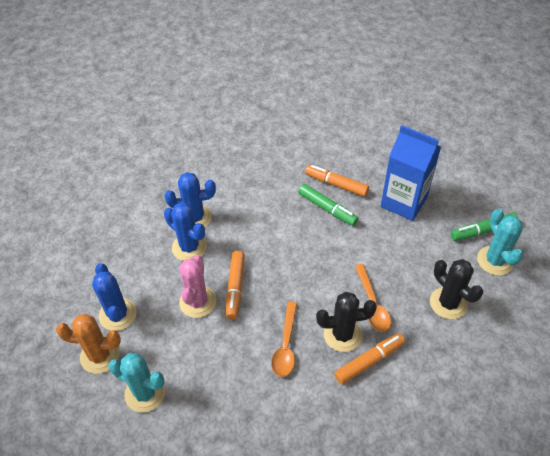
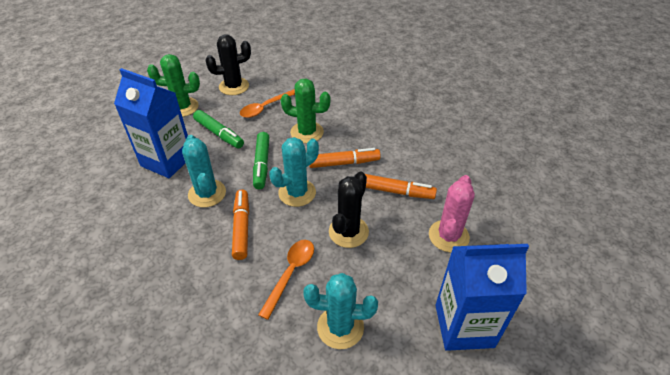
blue cactus: [92,263,137,331] [164,202,207,261] [165,172,216,227] = 3 -> none = 0
blue carton: [380,125,441,221] = 1 -> [114,68,188,178] [435,244,529,351] = 2
green cactus: none = 0 -> [147,54,200,117] [280,79,331,143] = 2
orange cactus: [56,314,121,374] = 1 -> none = 0
turquoise cactus: [108,353,165,412] [477,209,523,276] = 2 -> [182,135,226,207] [269,137,319,207] [303,273,378,349] = 3

